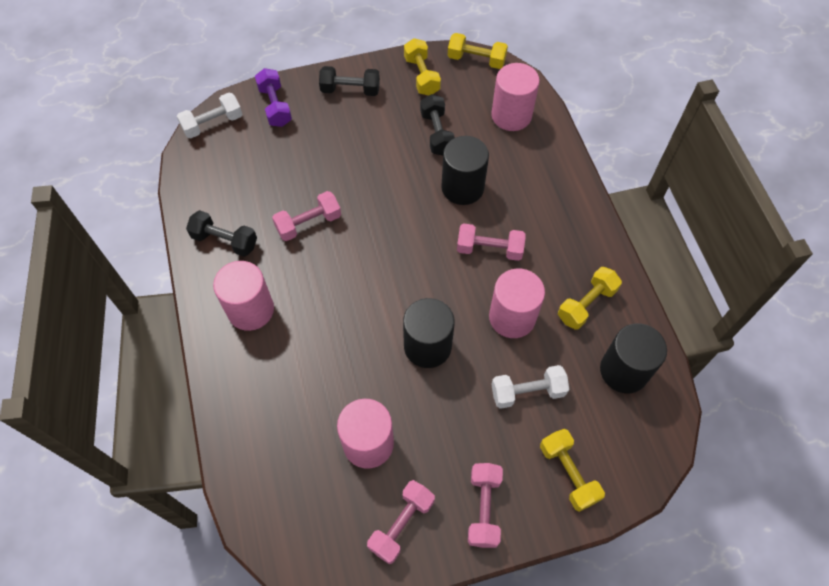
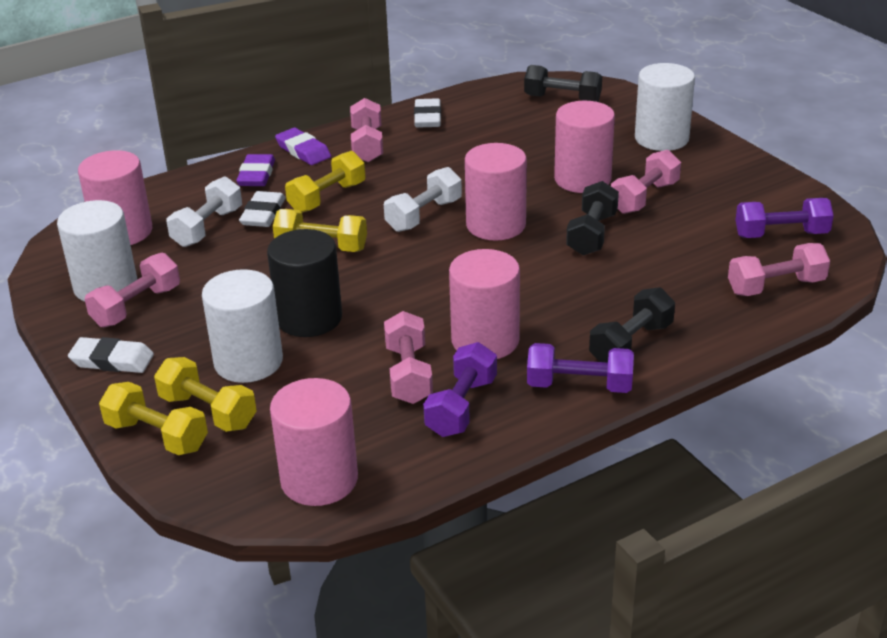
black cylinder: [403,298,455,368] [441,136,489,205] [600,323,667,393] = 3 -> [267,229,342,337] = 1
pink cylinder: [213,261,274,331] [337,399,394,469] [489,268,545,338] [492,63,540,131] = 4 -> [78,150,152,245] [270,378,358,506] [449,249,520,359] [465,143,527,241] [554,101,615,193] = 5
pink dumbbell: [272,191,341,241] [367,480,435,564] [457,223,525,261] [468,463,503,548] = 4 -> [85,253,180,327] [350,98,383,162] [384,311,433,404] [611,150,681,214] [728,243,830,296] = 5
purple dumbbell: [255,68,292,127] = 1 -> [423,342,497,437] [527,343,634,393] [736,198,834,238] = 3
purple eraser: none = 0 -> [236,154,275,186] [275,128,331,165] = 2
white cylinder: none = 0 -> [57,200,137,302] [202,269,283,383] [635,63,695,151] = 3
white eraser: none = 0 -> [68,337,154,373] [239,191,286,227] [414,98,441,128] = 3

